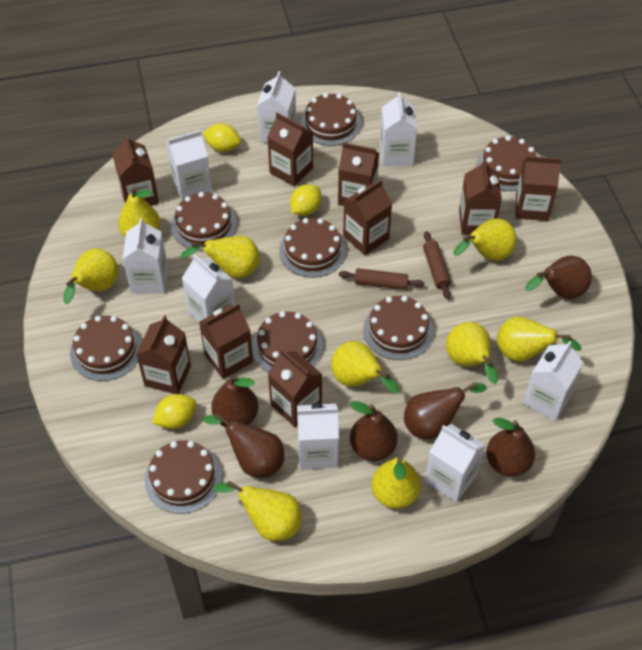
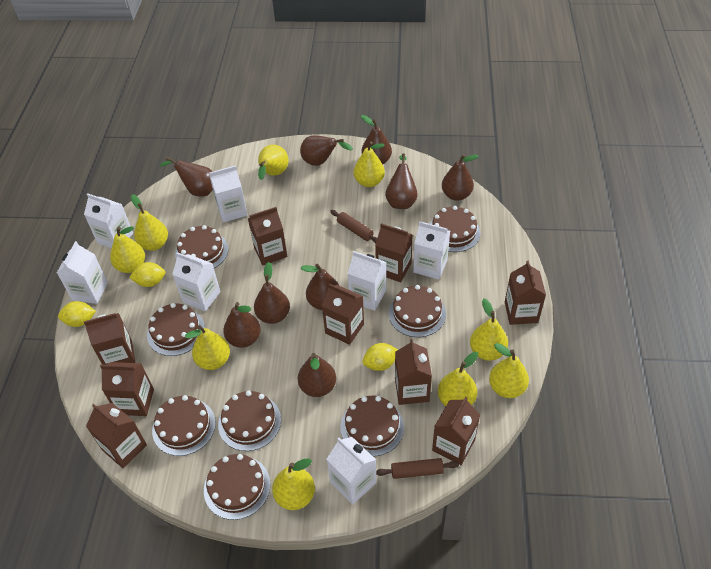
brown pear: [204,413,284,478] [211,374,259,427] [349,401,398,461] [404,382,487,439] [486,418,535,477] [525,256,592,299] = 6 -> [160,157,213,196] [223,302,261,348] [254,262,290,324] [298,353,336,397] [300,135,353,166] [301,264,339,310] [361,115,392,164] [385,153,418,209] [442,154,479,201] = 9
white carton: [123,218,168,293] [166,130,212,200] [182,254,235,322] [257,71,296,143] [297,403,339,470] [380,92,417,166] [425,424,485,502] [523,341,584,421] = 8 -> [57,241,108,304] [84,193,133,248] [172,252,220,312] [209,166,247,222] [327,437,377,505] [347,251,386,311] [413,221,450,280] = 7

